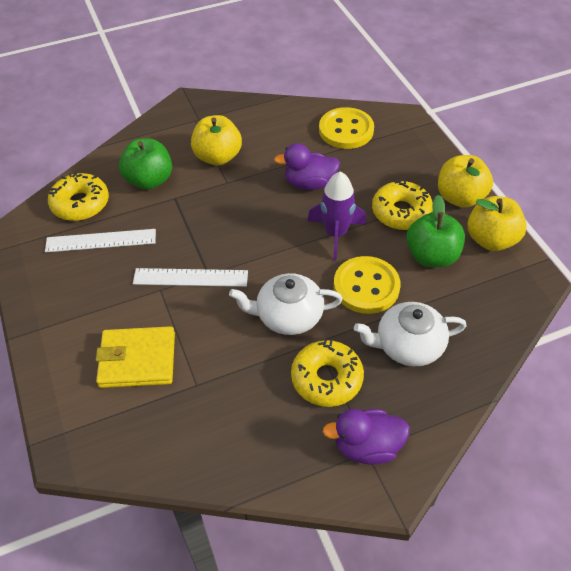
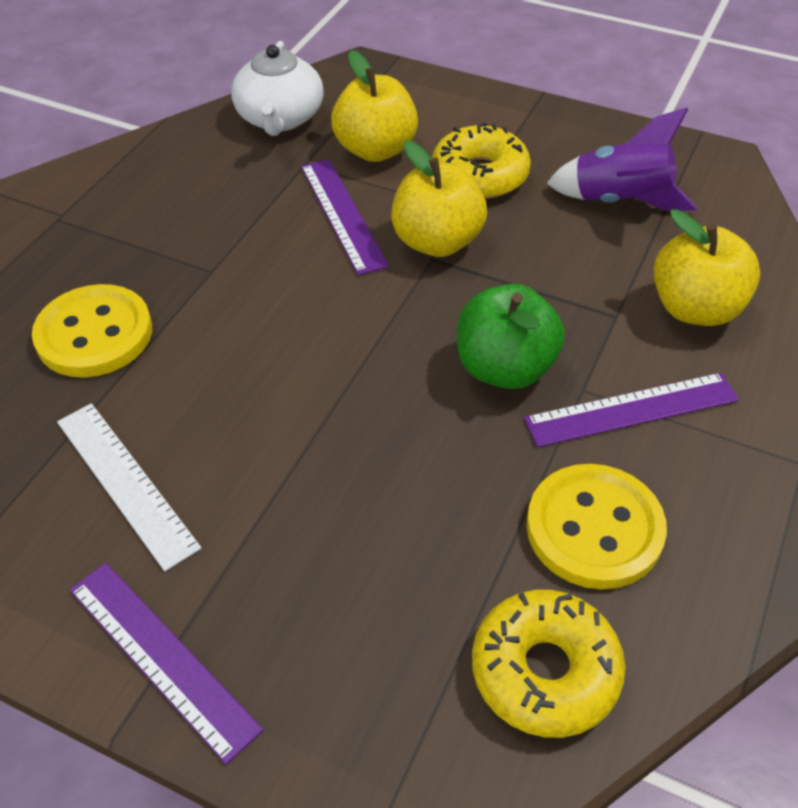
green apple: [119,138,172,190] [406,195,465,267] = 2 -> [457,284,565,389] = 1
purple duck: [274,143,340,190] [323,409,410,465] = 2 -> none = 0
purple ruler: none = 0 -> [70,563,264,765] [301,159,389,275] [524,373,739,447] = 3
white ruler: [45,229,156,252] [133,268,248,287] = 2 -> [57,403,202,571] = 1
white teapot: [229,273,343,335] [354,302,467,366] = 2 -> [231,41,324,136] = 1
yellow donut: [48,173,109,221] [291,339,364,407] [372,179,433,230] = 3 -> [432,122,531,199] [472,590,626,738] = 2
yellow wallet: [96,326,175,388] = 1 -> none = 0

